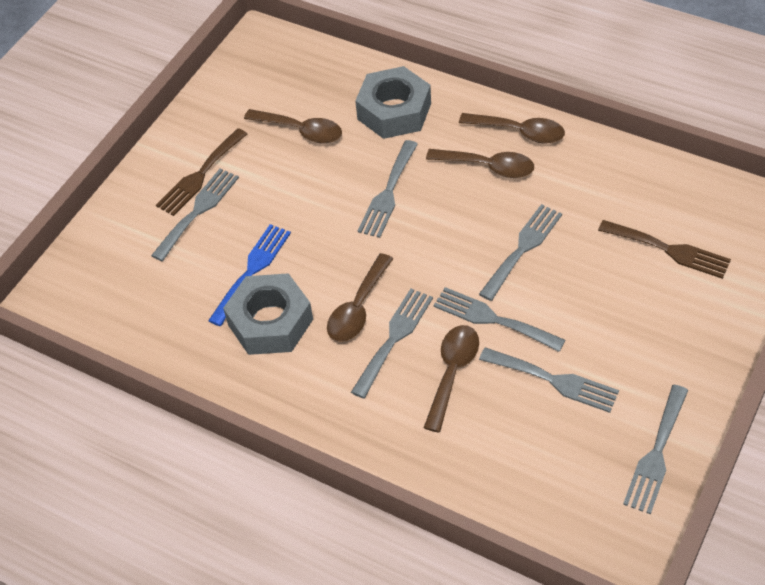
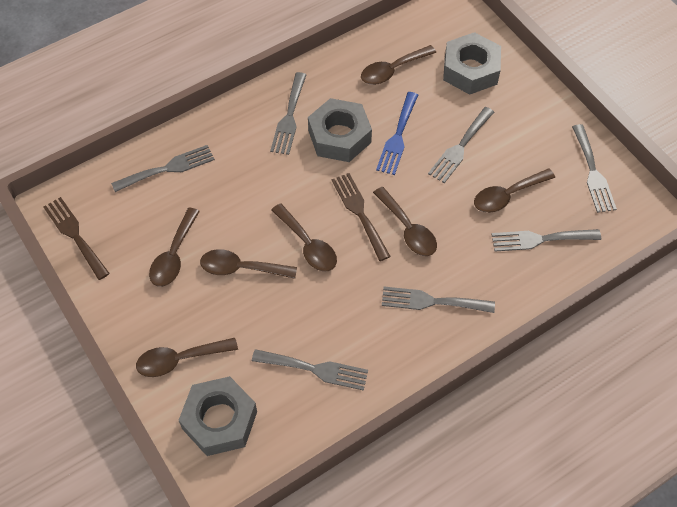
brown spoon: [244,109,342,144] [327,253,393,342] [424,325,479,432] [426,149,534,178] [459,113,565,144] = 5 -> [136,338,238,377] [149,208,200,287] [200,249,297,279] [271,203,337,271] [361,45,436,85] [373,187,437,256] [474,169,555,213] = 7
grey nut: [223,273,313,355] [355,66,431,139] = 2 -> [178,376,257,456] [308,98,372,162] [443,32,501,95] = 3

